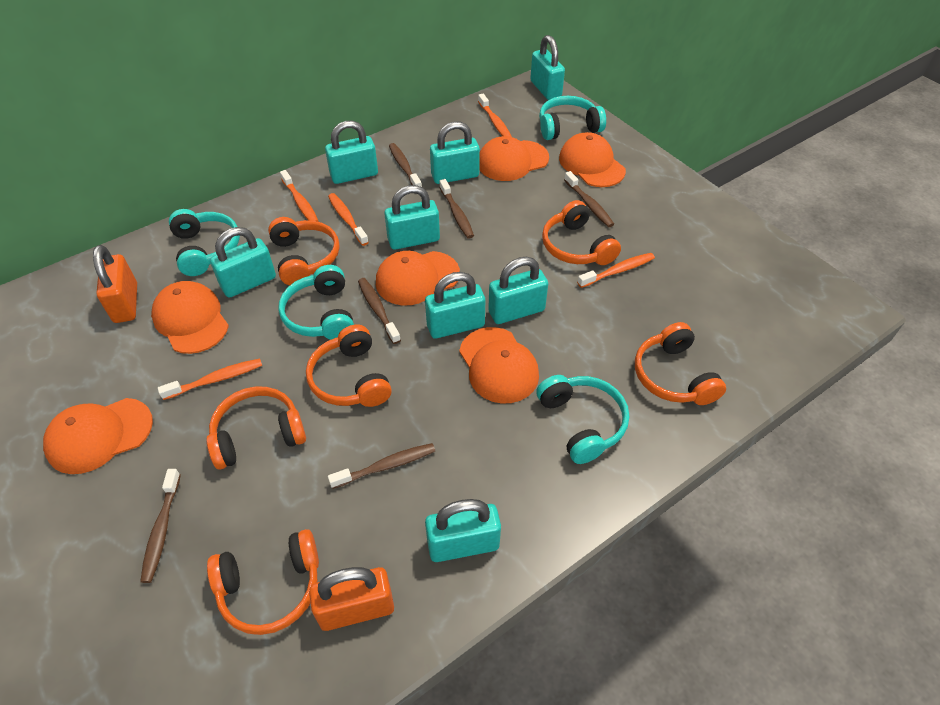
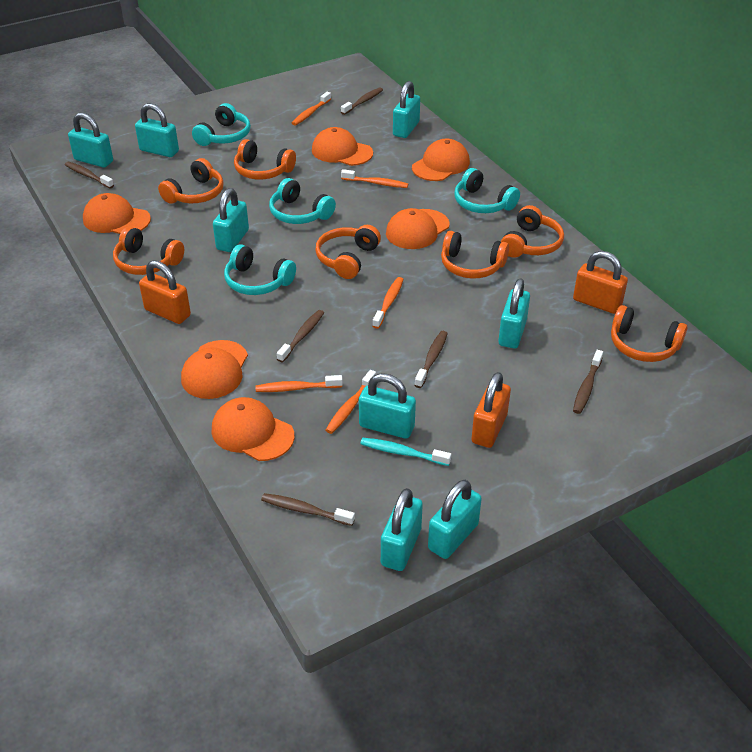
orange headphones: [206,386,306,470] [207,529,319,635] [268,217,340,285] [306,324,392,407] [542,200,621,265] [635,322,726,405] = 6 -> [113,226,184,275] [158,158,224,204] [234,139,296,180] [315,225,381,279] [441,231,509,279] [501,205,564,258] [611,305,687,362] = 7
orange padlock: [93,245,137,323] [309,567,394,631] = 2 -> [139,260,191,324] [471,372,511,448] [573,251,628,314] = 3
turquoise toothbrush: none = 0 -> [360,438,451,466] = 1

